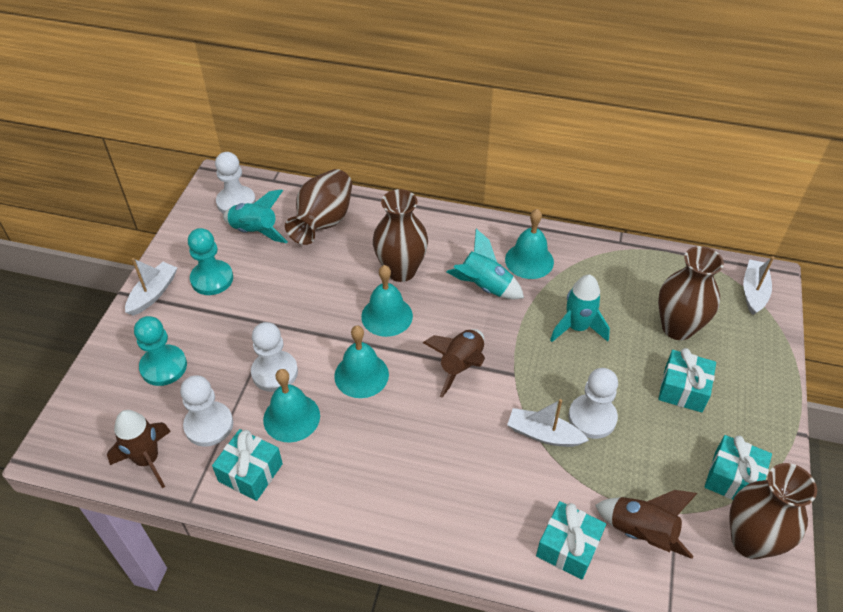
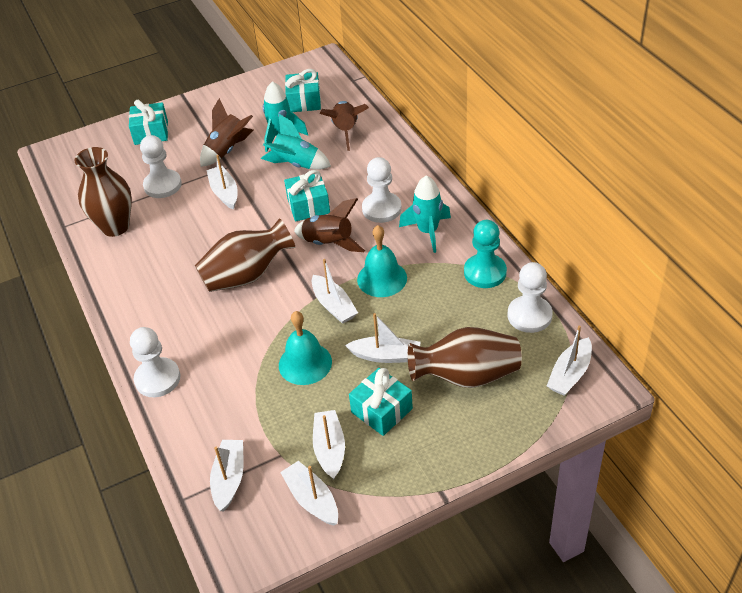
brown vase: [285,169,352,245] [373,189,428,282] [658,246,724,340] [729,463,817,559] = 4 -> [74,147,132,237] [195,218,295,292] [408,327,522,388] = 3
turquoise bell: [263,369,320,443] [334,326,389,398] [361,265,413,337] [505,209,554,279] = 4 -> [279,311,332,385] [357,225,407,297] = 2
turquoise pawn: [134,316,187,386] [188,228,233,295] = 2 -> [464,220,507,288] = 1
white boat: [125,258,178,316] [507,399,589,447] [743,256,774,315] = 3 -> [206,155,238,210] [210,440,243,511] [280,461,338,525] [312,259,358,324] [313,410,345,479] [345,313,420,363] [547,326,592,396] = 7

